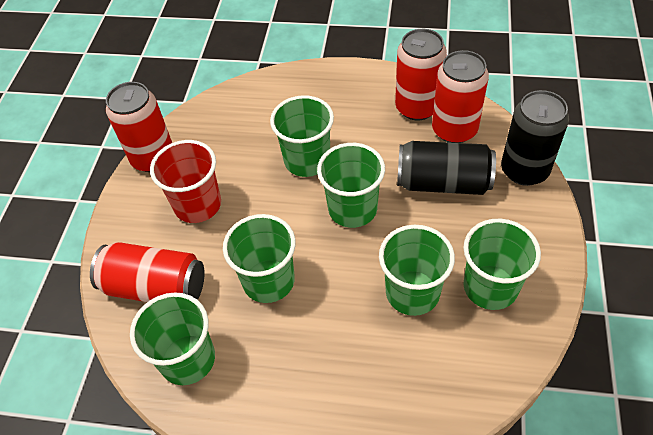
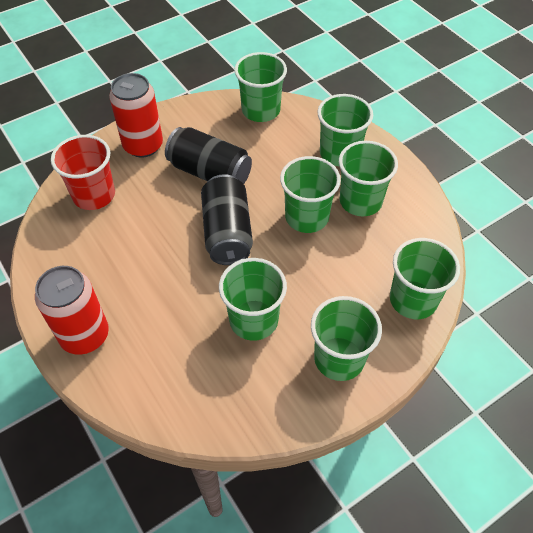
green cup: [130,292,215,385] [223,214,296,303] [270,95,334,177] [317,143,385,228] [379,225,455,316] [463,219,541,310] = 6 -> [219,258,287,341] [234,52,287,122] [280,156,341,233] [311,296,382,381] [317,94,373,167] [339,141,398,216] [390,238,460,319] = 7
red can: [90,242,205,302] [106,82,172,172] [395,29,447,121] [432,50,489,143] = 4 -> [35,266,109,355] [109,73,163,158] = 2

